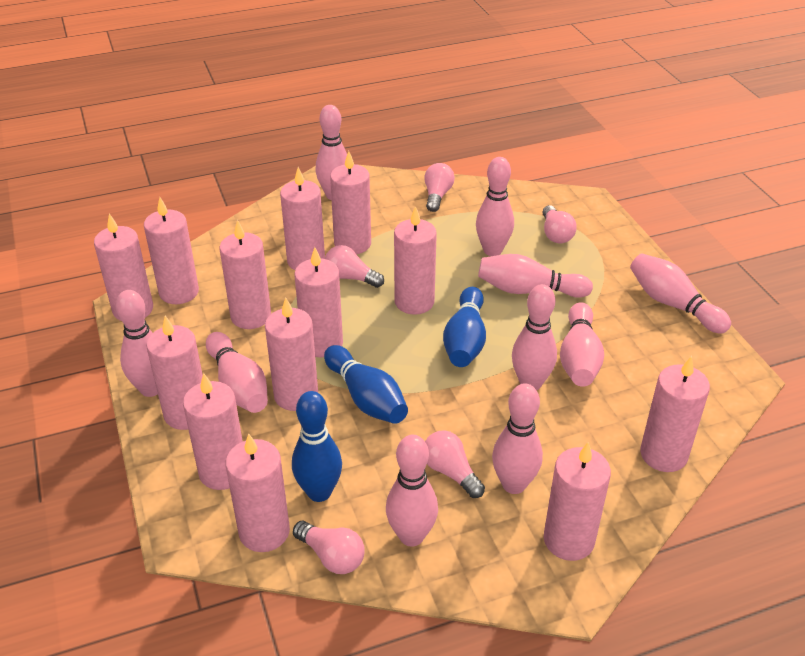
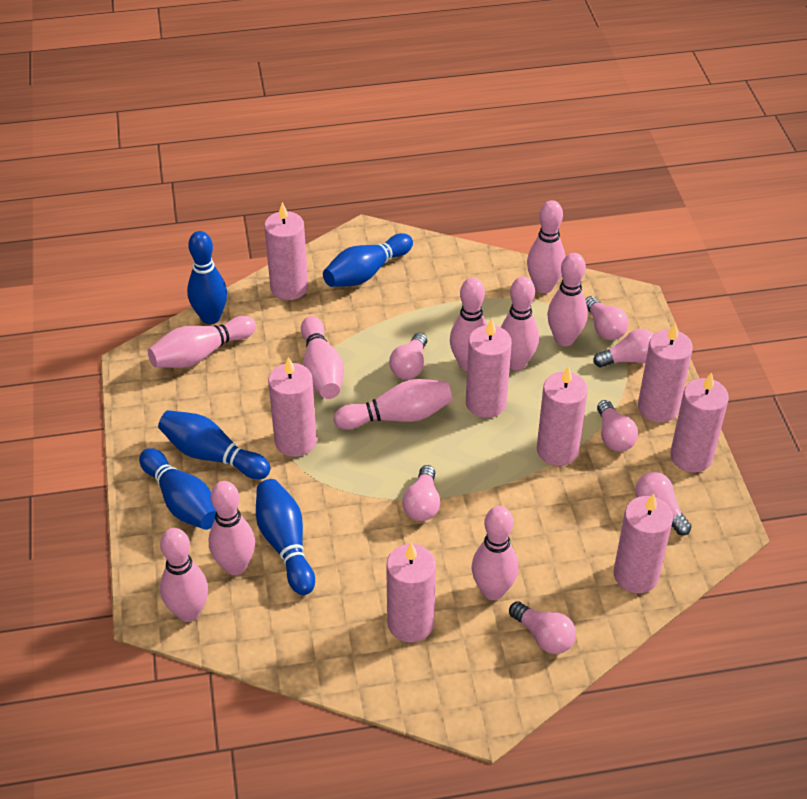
blue bowling pin: [292,391,342,502] [324,345,408,424] [443,287,486,367] = 3 -> [139,448,216,530] [158,410,270,479] [187,231,227,324] [256,479,315,595] [323,233,413,287] = 5
pink candle: [94,214,153,321] [144,197,199,304] [146,316,203,430] [183,373,243,490] [220,220,271,329] [226,434,290,552] [265,298,318,411] [280,167,325,270] [294,247,343,357] [330,151,371,254] [394,206,437,315] [544,442,611,561] [640,356,710,472] = 13 -> [264,202,308,300] [268,357,317,457] [386,543,436,643] [466,318,512,418] [537,366,588,466] [614,493,673,593] [638,323,693,423] [670,372,729,473] = 8
pink light bulb: [293,521,365,574] [325,245,384,288] [424,163,455,212] [425,430,485,498] [542,205,577,243] = 5 -> [389,333,427,379] [402,465,440,521] [509,601,576,654] [585,296,629,340] [593,329,654,367] [597,400,638,452] [635,472,692,535] = 7

